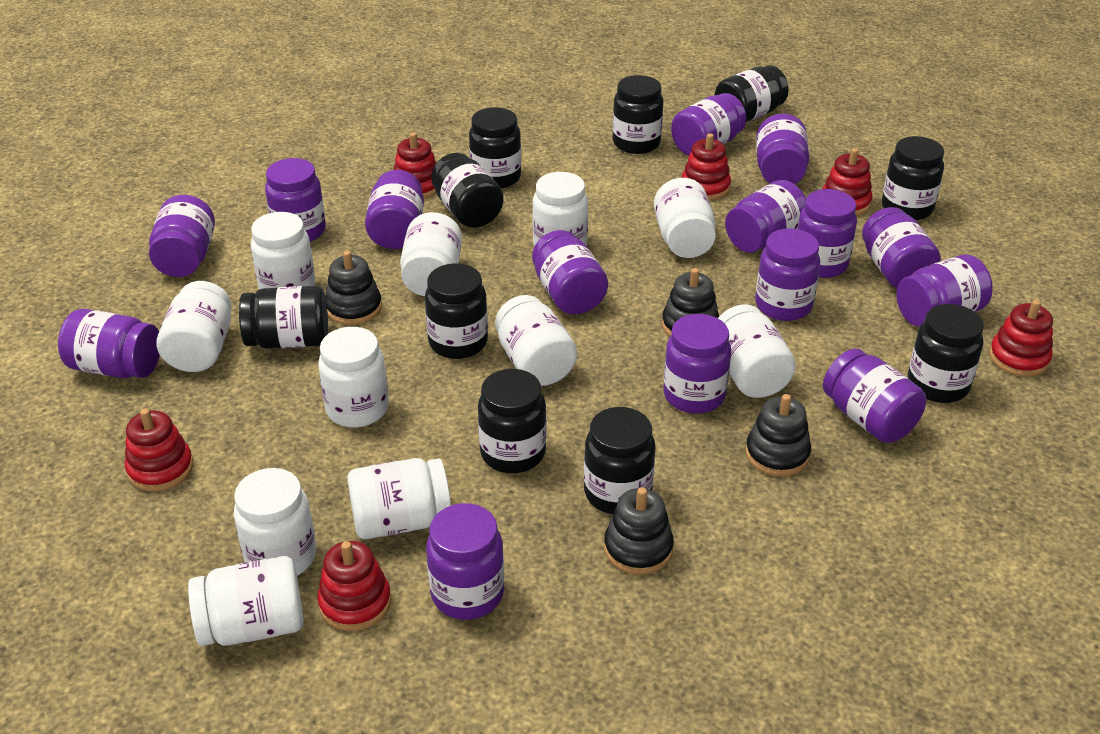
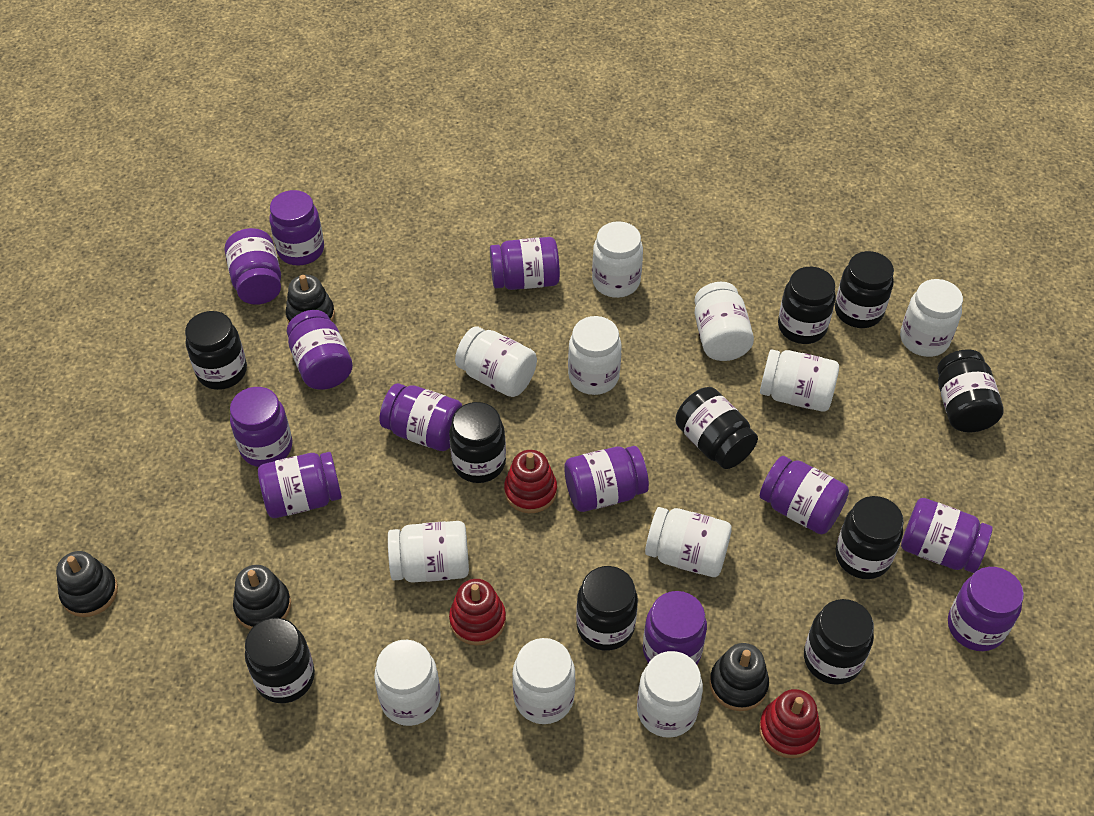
purple jar: [58,309,160,378] [149,195,215,277] [265,158,326,242] [365,170,424,249] [426,503,504,620] [532,230,608,314] [663,314,731,414] [671,93,746,156] [725,180,806,253] [755,228,820,321] [756,114,809,184] [797,189,857,278] [823,348,926,443] [862,207,941,288] [896,254,993,327] = 15 -> [225,228,281,305] [230,387,292,467] [258,452,342,518] [269,190,324,266] [287,310,353,390] [380,383,462,451] [490,237,560,290] [564,446,649,512] [643,591,707,665] [760,456,849,535] [901,498,993,573] [948,567,1024,651] = 12
red stacking toy: [125,408,193,492] [317,541,391,631] [393,132,436,199] [681,133,731,200] [822,148,873,216] [989,300,1053,377] = 6 -> [449,579,506,646] [504,450,557,513] [759,689,821,758] = 3

